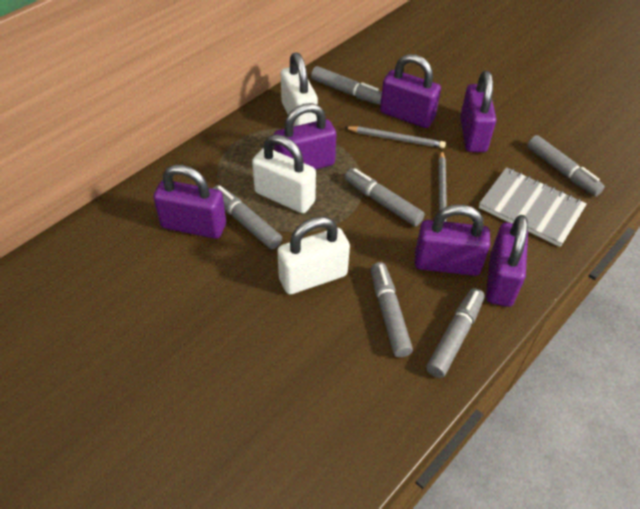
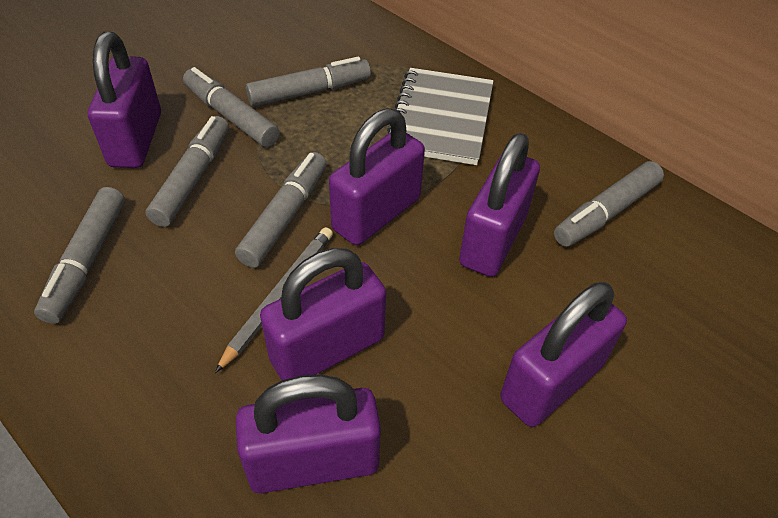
grey pencil: [344,126,446,148] [438,150,447,222] = 2 -> [215,227,333,373] = 1
white padlock: [252,135,316,213] [277,216,350,294] [281,53,318,126] = 3 -> none = 0

